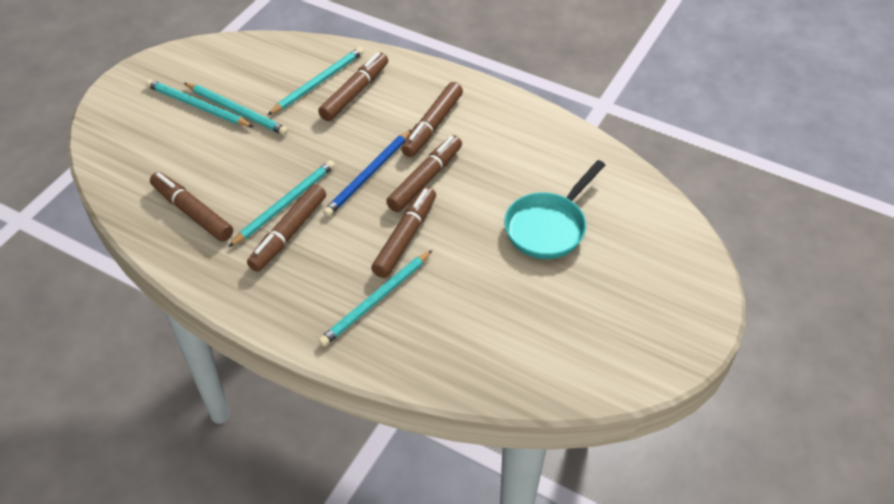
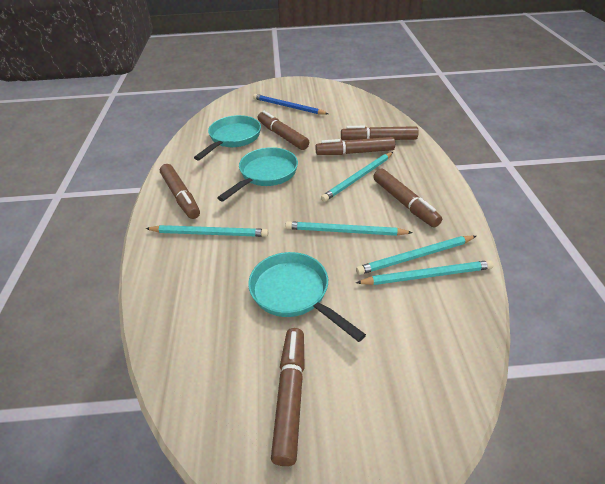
turquoise pan: [504,160,605,259] = 1 -> [194,115,261,160] [217,147,298,201] [248,252,366,342] = 3

